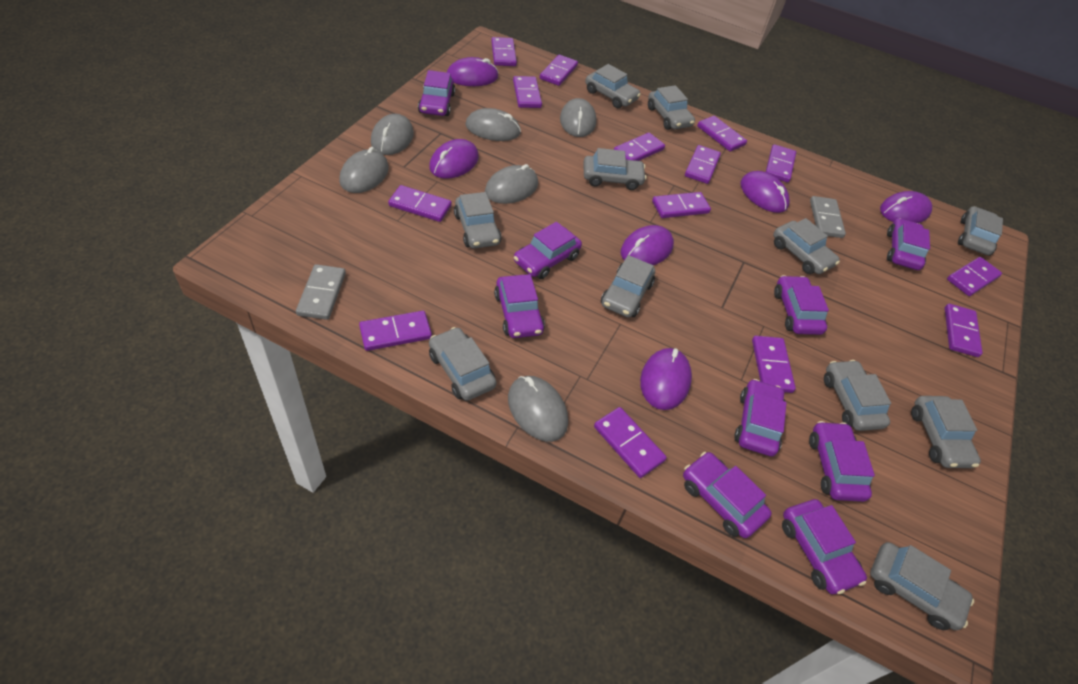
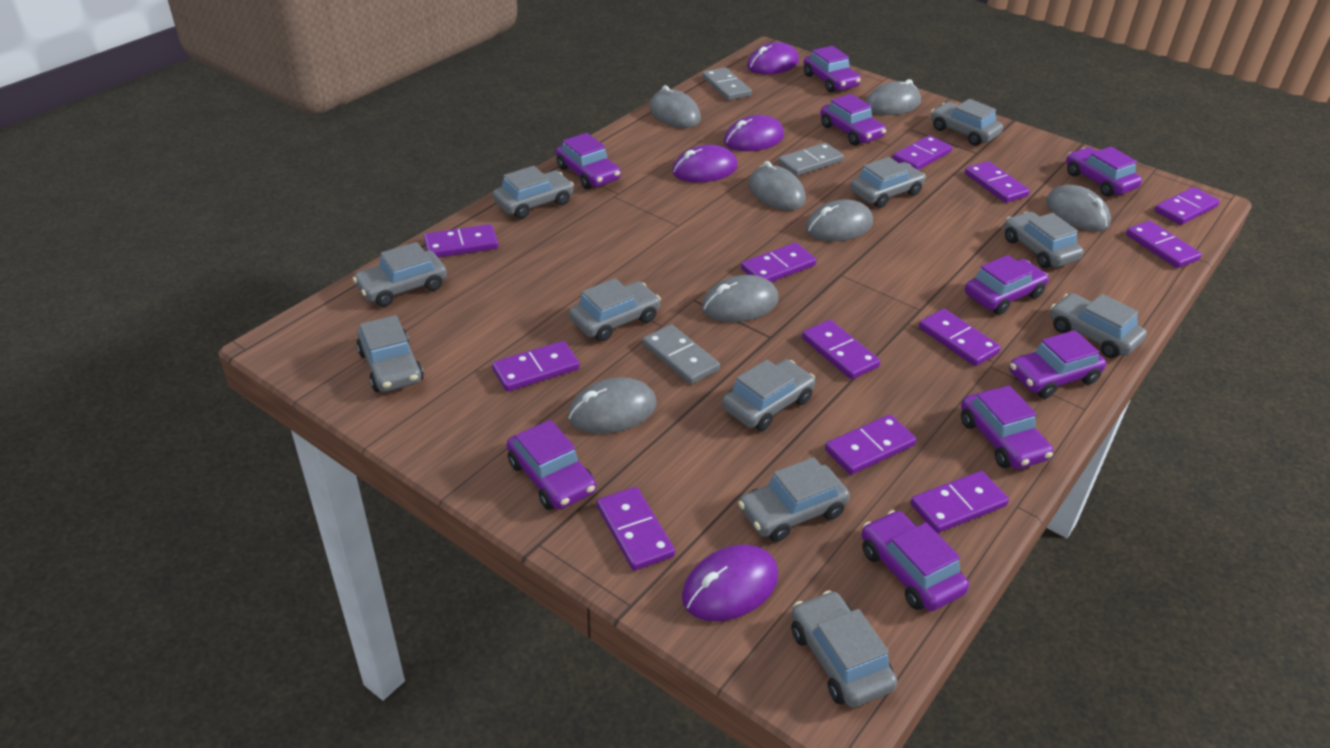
grey domino: [296,264,346,320] [810,196,846,238] = 2 -> [643,324,720,384] [703,67,752,100] [778,143,844,176] = 3
grey mouse: [339,147,389,193] [371,114,414,155] [466,108,521,141] [485,164,538,204] [508,376,568,442] [560,98,596,137] = 6 -> [568,377,657,434] [649,85,701,128] [702,275,779,322] [748,161,806,210] [806,199,873,241] [866,79,921,115] [1046,185,1111,231] = 7
purple domino: [359,311,432,351] [388,185,452,222] [491,37,517,66] [513,76,542,108] [540,55,578,86] [594,407,667,478] [614,133,665,161] [652,192,711,218] [685,145,721,184] [697,116,747,152] [752,336,796,393] [766,144,796,182] [945,304,983,357] [947,257,1002,296] = 14 -> [424,224,498,257] [492,341,580,391] [597,487,675,571] [741,243,816,282] [802,320,880,379] [825,414,917,475] [892,135,952,170] [910,471,1009,533] [919,309,1001,366] [965,161,1030,203] [1126,221,1202,268] [1155,187,1220,225] = 12
purple mouse: [429,139,479,179] [447,57,499,86] [621,225,674,265] [640,348,692,410] [741,171,790,213] [880,191,932,223] = 6 -> [672,145,738,183] [682,544,778,622] [724,115,784,151] [747,42,799,74] = 4

